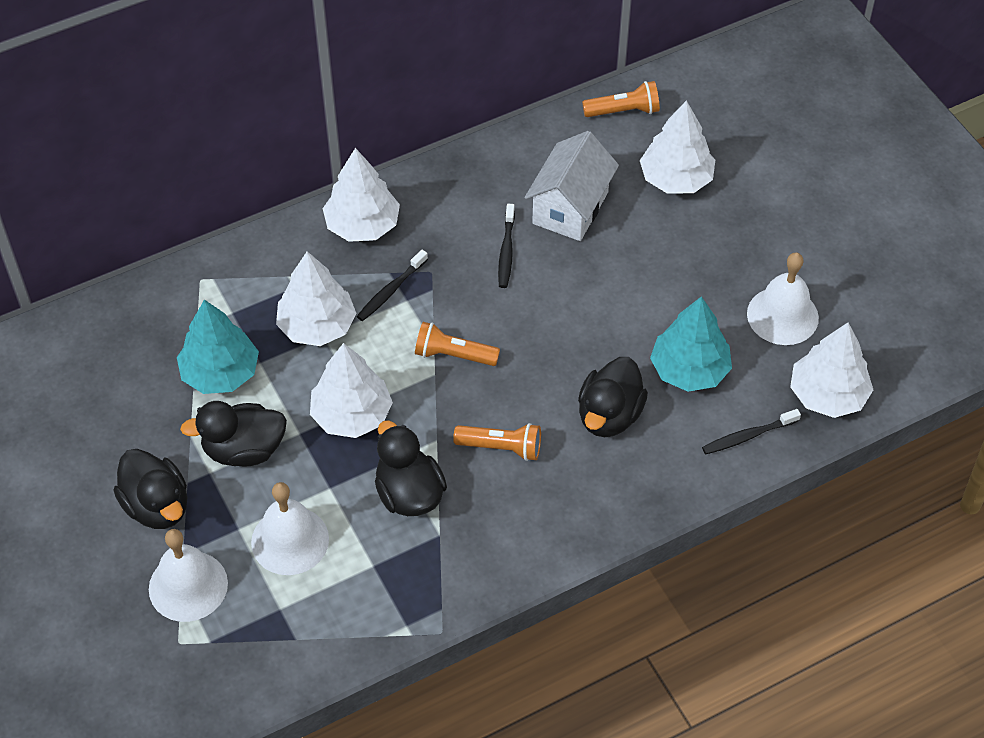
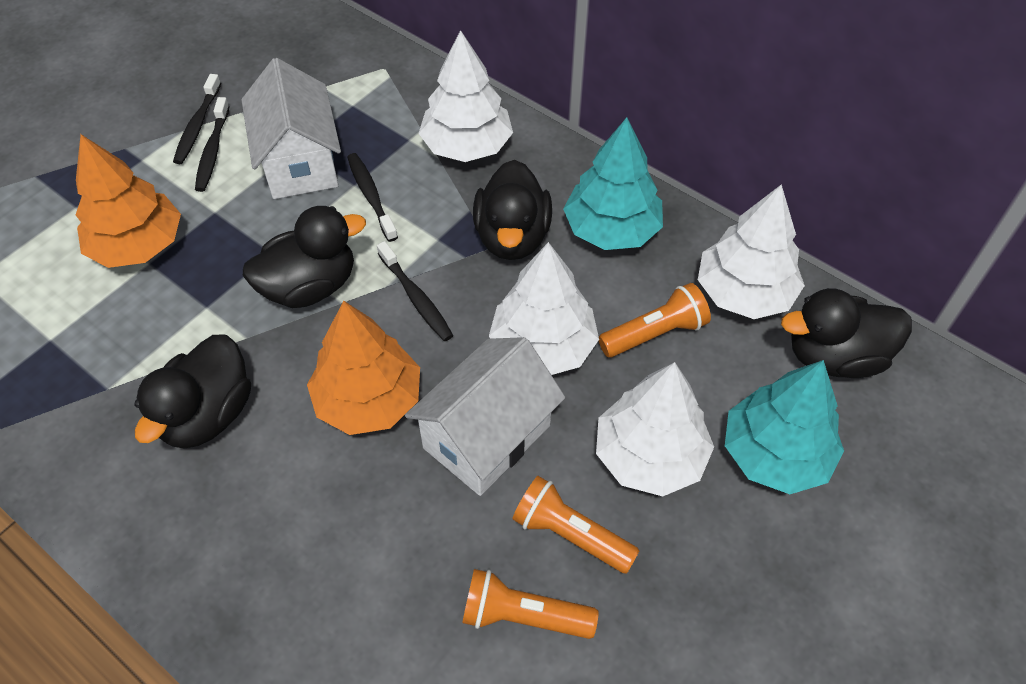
black toothbrush: [357,250,428,321] [498,204,515,288] [702,409,801,455] = 3 -> [173,74,221,164] [195,97,230,192] [347,153,398,242] [377,241,453,341] = 4
orange tree: none = 0 -> [76,134,181,268] [307,301,420,435] = 2
white bell: [149,529,228,622] [251,482,329,575] [747,252,819,345] = 3 -> none = 0
white house: [525,131,619,241] = 1 -> [241,58,341,199] [405,337,565,496] = 2
white tree: [276,251,356,346] [310,343,393,438] [323,148,400,242] [640,100,715,193] [790,323,873,418] = 5 -> [418,30,513,162] [489,242,599,375] [596,362,714,496] [698,184,805,319] = 4

